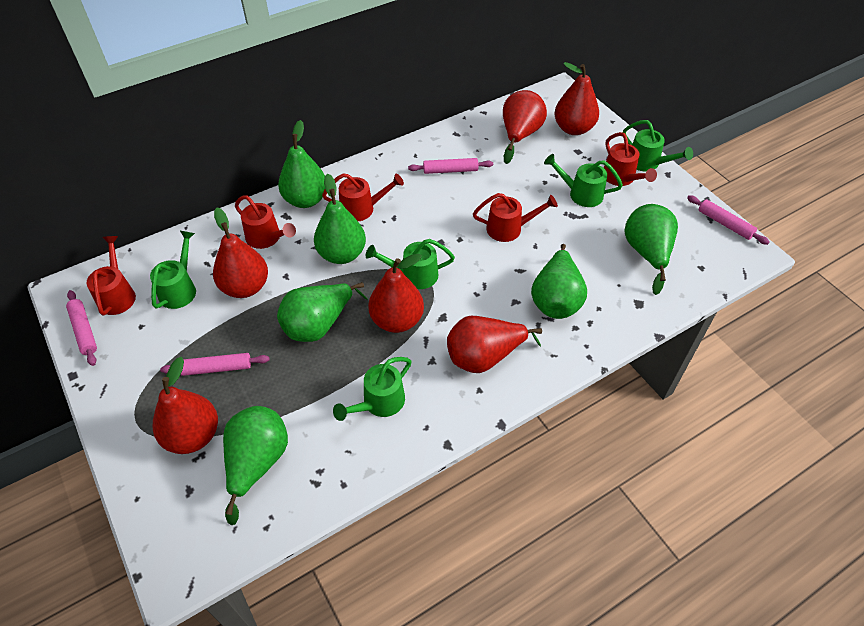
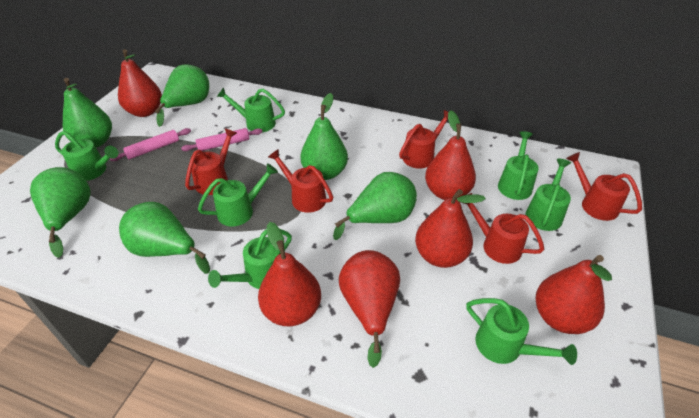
green watering can: [150,231,196,309] [333,357,411,421] [366,239,455,289] [544,154,623,207] [623,120,693,171] = 5 -> [55,131,119,181] [198,163,278,226] [208,229,292,289] [217,87,285,132] [466,298,577,365] [498,131,539,200] [525,159,571,231] = 7
pink rolling pin: [66,290,97,366] [160,353,270,376] [408,158,493,174] [687,195,770,245] = 4 -> [109,128,191,161] [181,128,263,151] = 2

